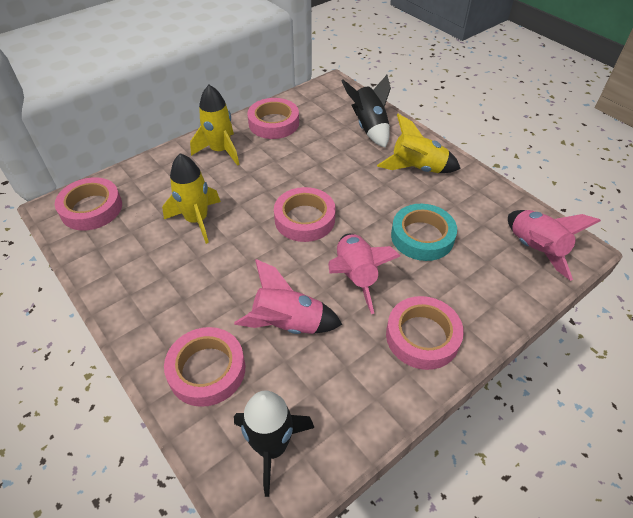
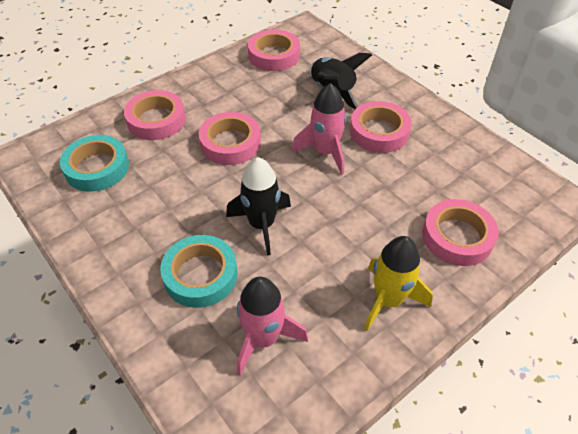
pink rocket: [234,259,342,334] [328,234,400,314] [508,210,601,281] = 3 -> [237,277,308,375] [292,83,347,175] = 2
turquoise tape: [391,204,457,261] = 1 -> [60,135,129,192] [160,235,238,308] = 2
yellow rocket: [162,153,221,244] [190,85,240,166] [377,114,461,173] = 3 -> [364,236,433,331] = 1

